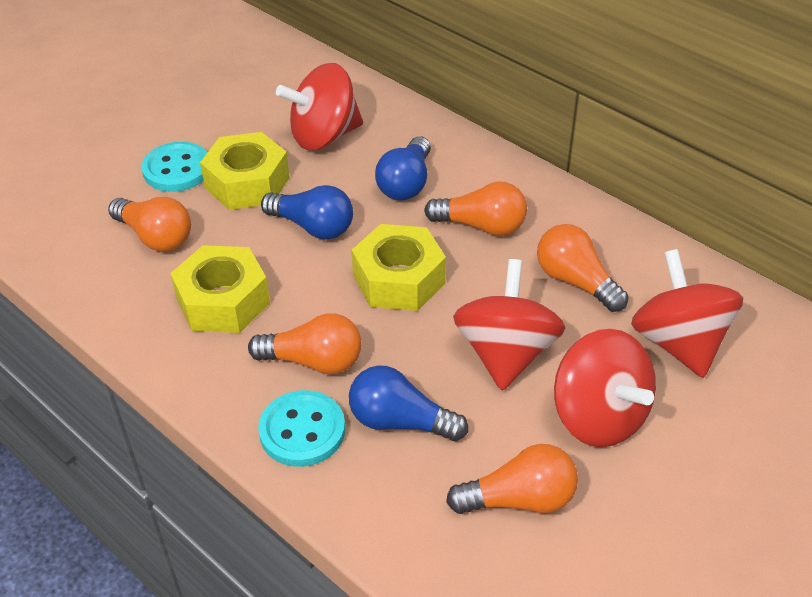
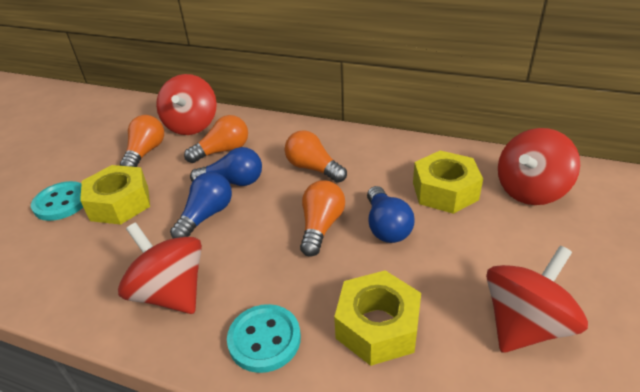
orange light bulb: [108,197,191,251] [248,313,362,375] [424,182,527,236] [446,444,578,514] [537,224,629,312] = 5 -> [120,115,164,167] [184,115,248,163] [285,130,347,183] [300,180,345,257] = 4

